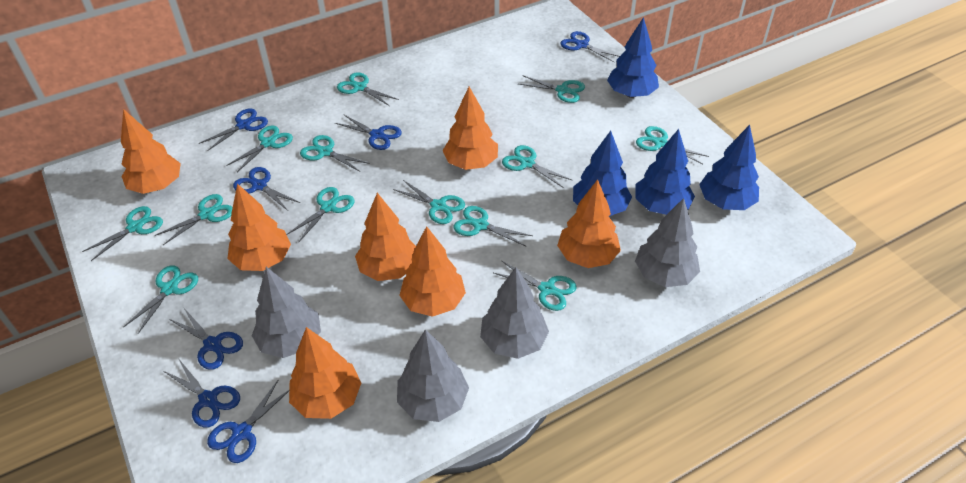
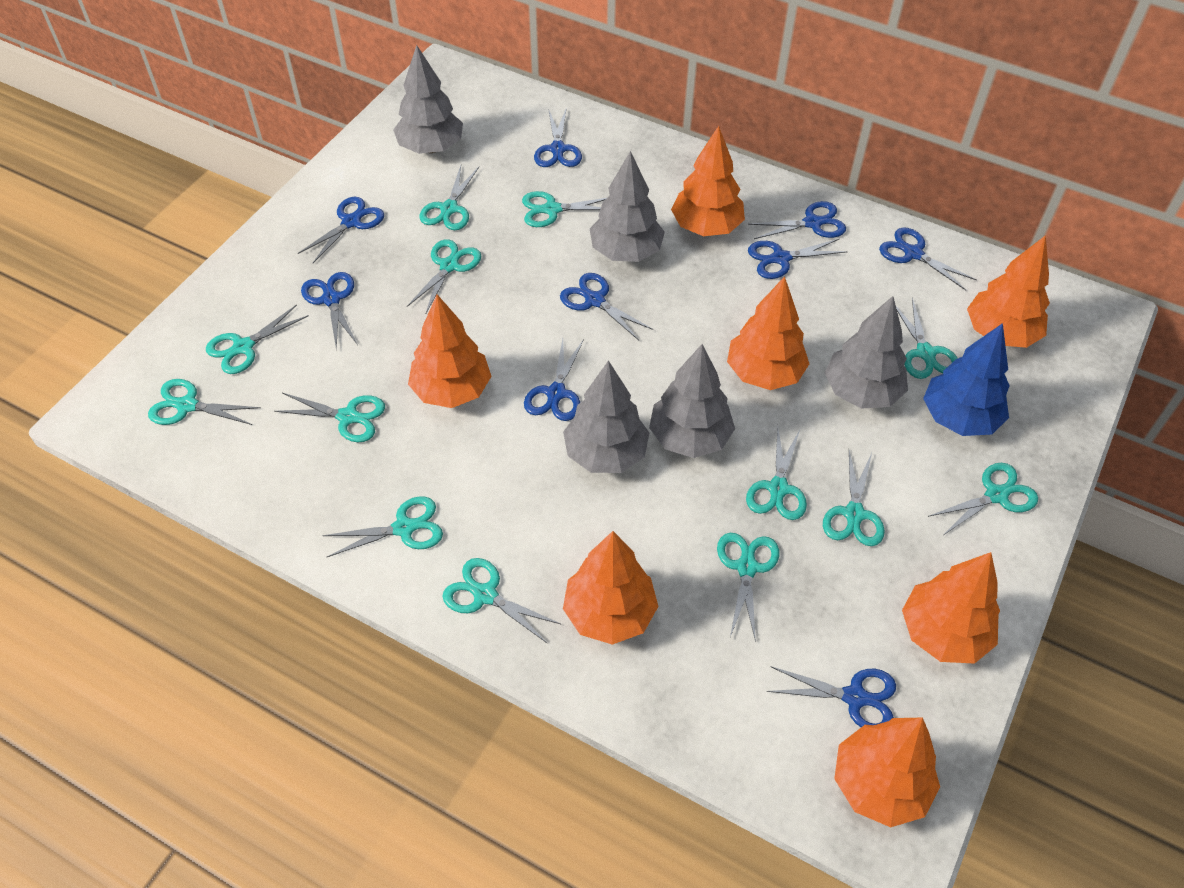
blue scissors: [162,358,240,428] [169,307,243,370] [199,108,268,151] [207,379,289,463] [233,167,300,211] [335,114,402,150] [560,31,620,63] = 7 -> [298,197,384,263] [301,272,358,349] [524,339,584,421] [534,107,582,167] [560,273,653,340] [748,201,846,239] [748,239,848,279] [767,666,896,727] [879,228,977,290] = 9
blue tree: [573,131,632,216] [607,17,659,98] [635,129,695,215] [699,125,759,210] = 4 -> [923,323,1010,436] = 1
grey tree: [252,267,321,358] [397,329,469,422] [480,267,549,359] [635,198,700,287] = 4 -> [393,45,463,154] [563,360,649,473] [590,151,665,262] [649,344,735,458] [825,296,908,409] = 5

